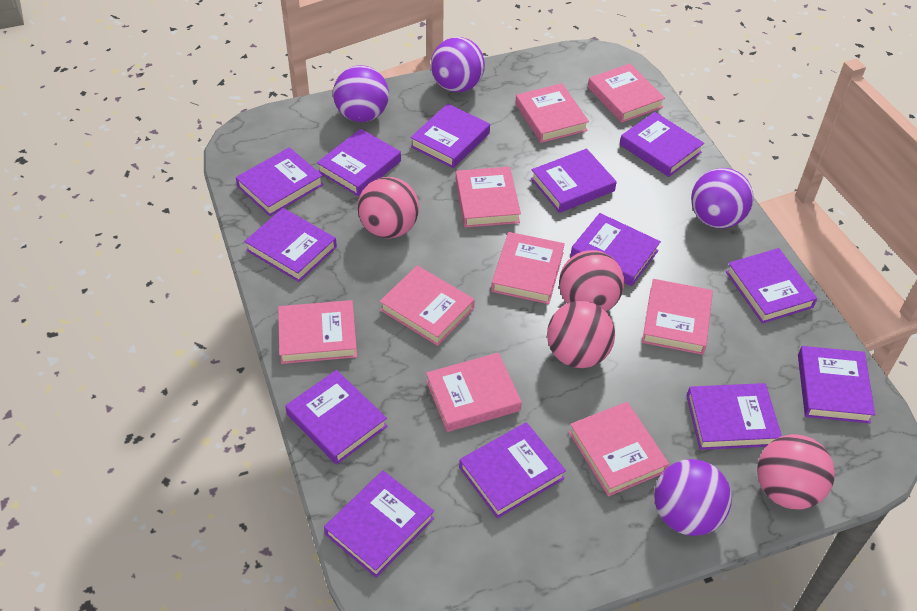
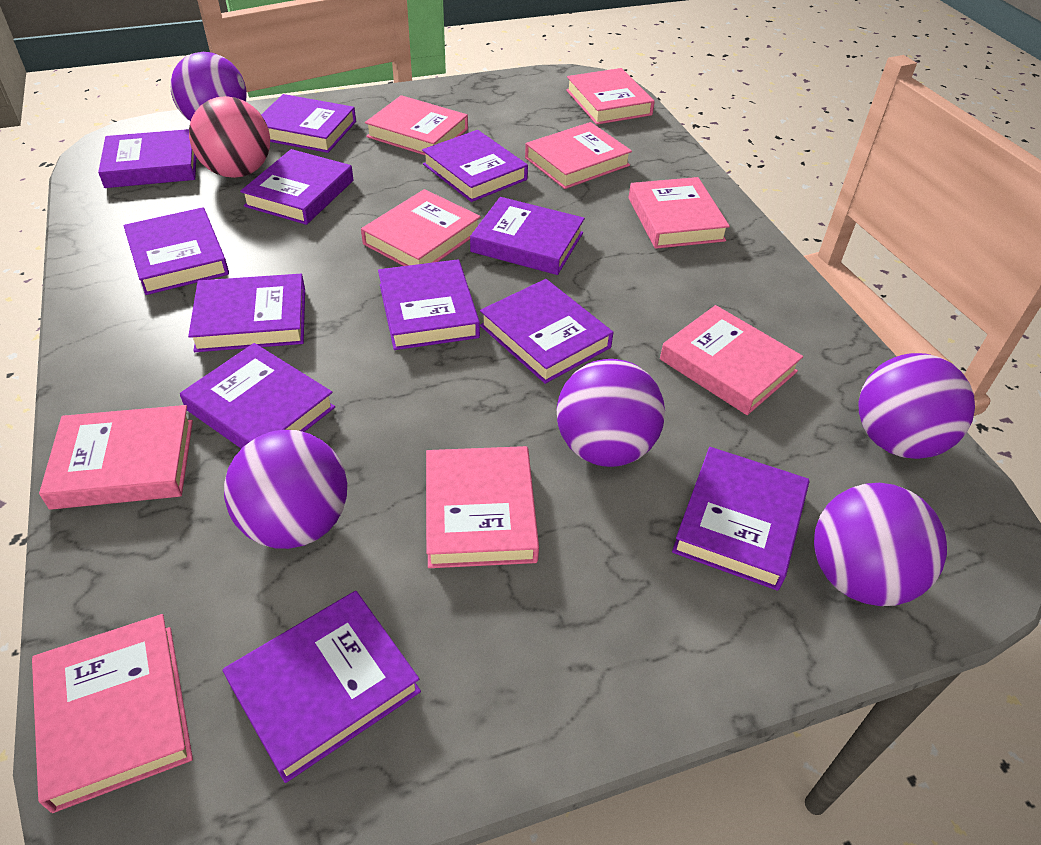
pink ball: [358,177,419,239] [547,301,615,368] [559,250,624,312] [757,434,835,509] = 4 -> [189,96,270,178] = 1
purple ball: [333,65,389,122] [431,37,485,92] [654,459,732,536] [691,168,753,229] = 4 -> [170,52,247,121] [224,430,347,549] [556,359,665,467] [814,483,947,606] [858,353,975,459] = 5
purple book: [236,147,324,216] [244,208,337,282] [285,370,387,465] [317,129,401,196] [324,471,434,578] [410,104,490,168] [459,422,566,518] [531,149,617,213] [571,213,661,286] [620,112,704,177] [687,383,782,450] [726,248,817,323] [798,346,875,423] = 13 -> [98,129,196,188] [123,207,229,295] [180,343,335,449] [188,274,305,352] [223,591,421,783] [240,149,353,225] [261,94,356,153] [378,259,480,350] [422,130,528,202] [470,197,585,275] [480,279,613,384] [672,447,809,591] = 12

